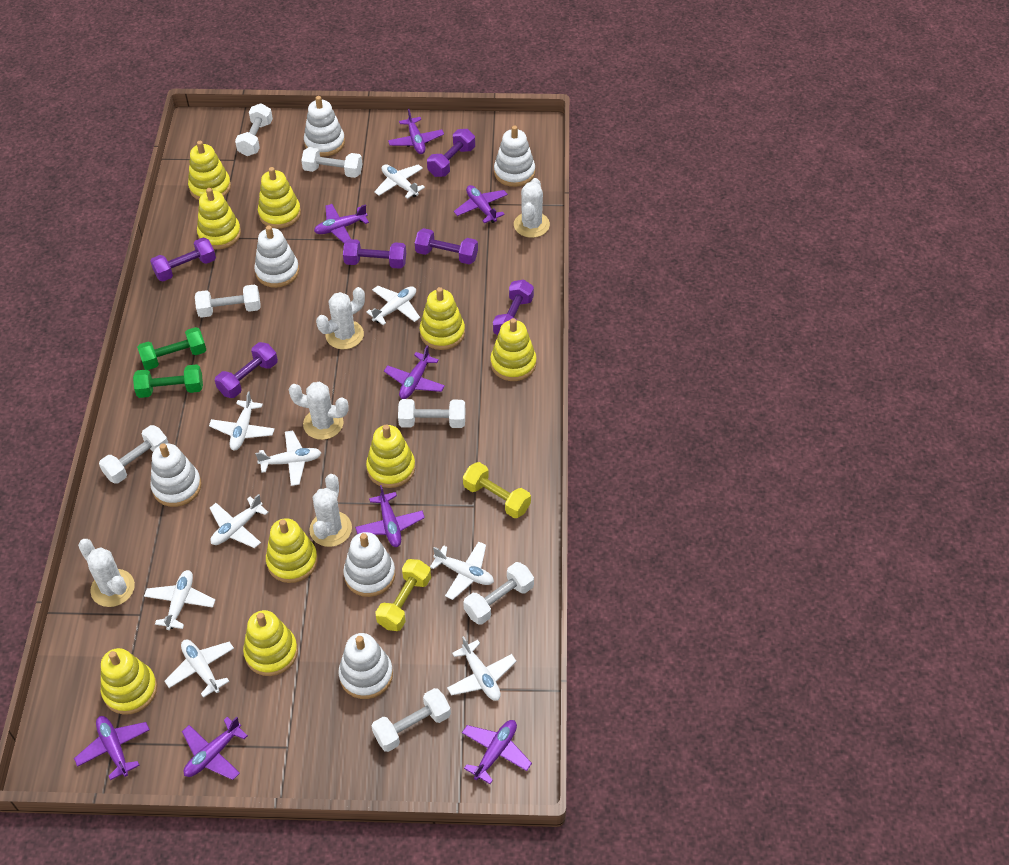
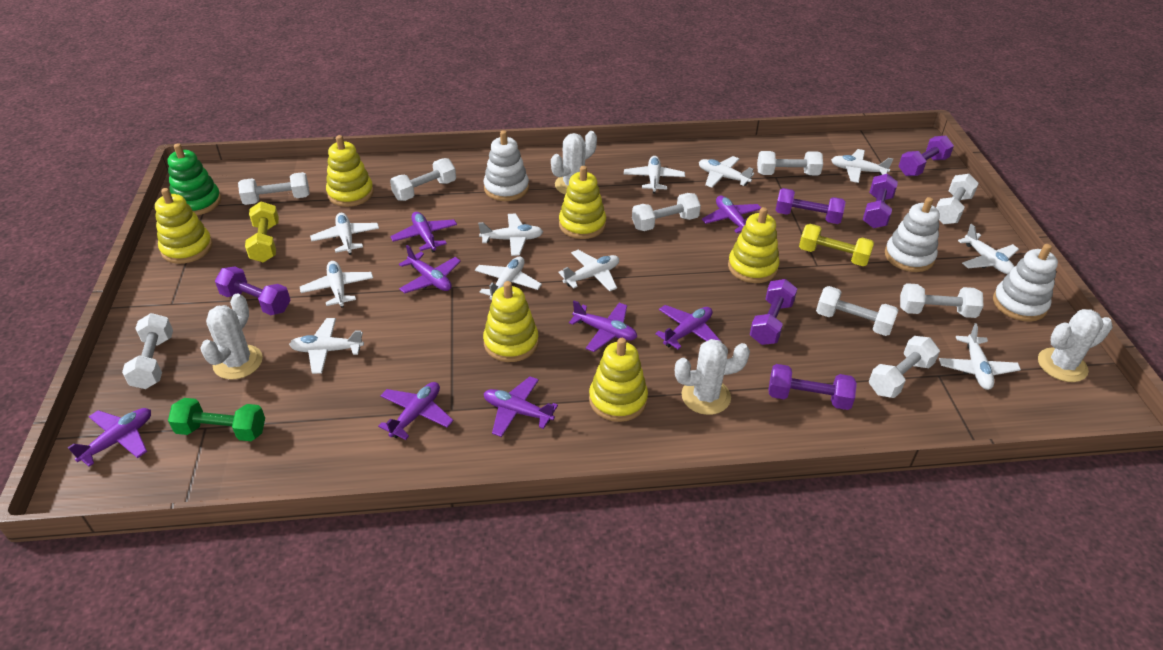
green dumbbell: [133,364,203,398] [137,327,206,370] = 2 -> [168,398,265,441] = 1
green stacking toy: none = 0 -> [168,143,221,215] = 1
white cactus: [78,539,135,607] [289,382,349,440] [309,474,352,547] [316,287,365,349] [514,178,550,238] = 5 -> [200,293,263,380] [551,131,597,194] [675,339,750,415] [1038,309,1113,382] = 4
white dumbbell: [99,425,169,484] [195,284,261,318] [235,103,273,156] [301,147,362,178] [372,688,451,752] [398,399,465,428] [463,562,534,625] = 7 -> [122,313,173,389] [238,172,310,205] [390,158,456,201] [632,193,701,231] [757,151,823,175] [816,286,899,336] [869,336,940,398] [900,283,984,318] [936,174,979,224] = 9
white plane: [144,570,215,630] [165,640,234,698] [209,391,275,450] [210,494,269,548] [255,430,322,486] [366,286,420,325] [374,164,425,199] [430,541,494,600] [447,636,516,701] = 9 -> [289,318,364,374] [300,261,373,308] [310,213,379,255] [475,256,542,300] [478,213,543,256] [558,250,619,291] [624,156,685,194] [699,156,754,188] [831,149,893,183] [939,323,1021,390] [958,224,1019,274] = 11
white stacking toy: [150,443,201,507] [254,225,299,288] [304,96,345,157] [339,633,393,699] [343,532,395,597] [494,125,535,187] = 6 -> [484,130,529,201] [885,197,940,272] [993,244,1058,322] = 3
yellow stacking toy: [101,648,157,715] [188,141,231,200] [197,188,241,250] [243,610,298,676] [258,167,301,229] [266,518,318,583] [366,425,415,488] [420,287,465,350] [490,318,537,381] = 9 -> [155,188,213,264] [326,135,374,207] [483,281,539,362] [559,166,606,239] [589,338,648,422] [728,207,779,283] = 6

